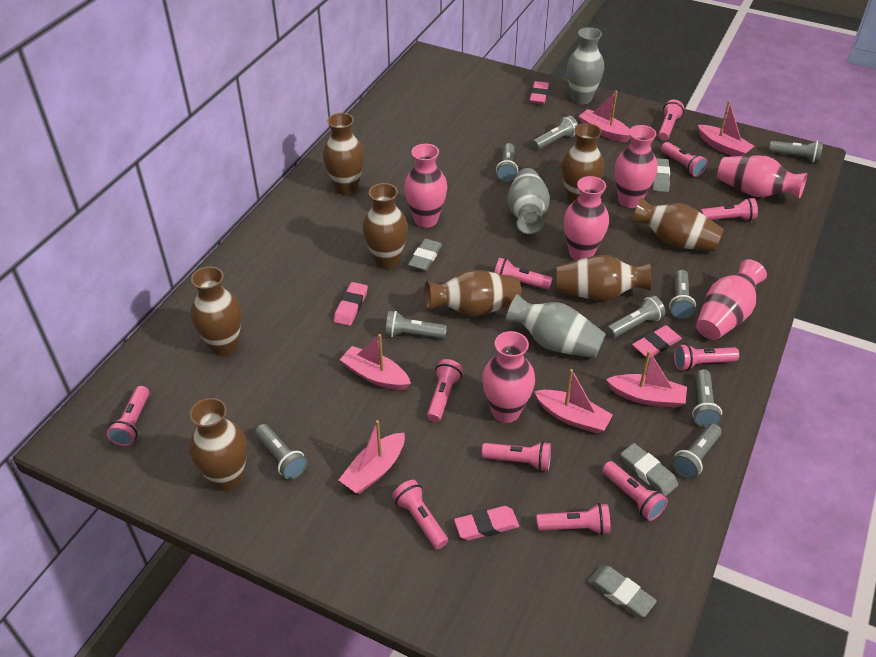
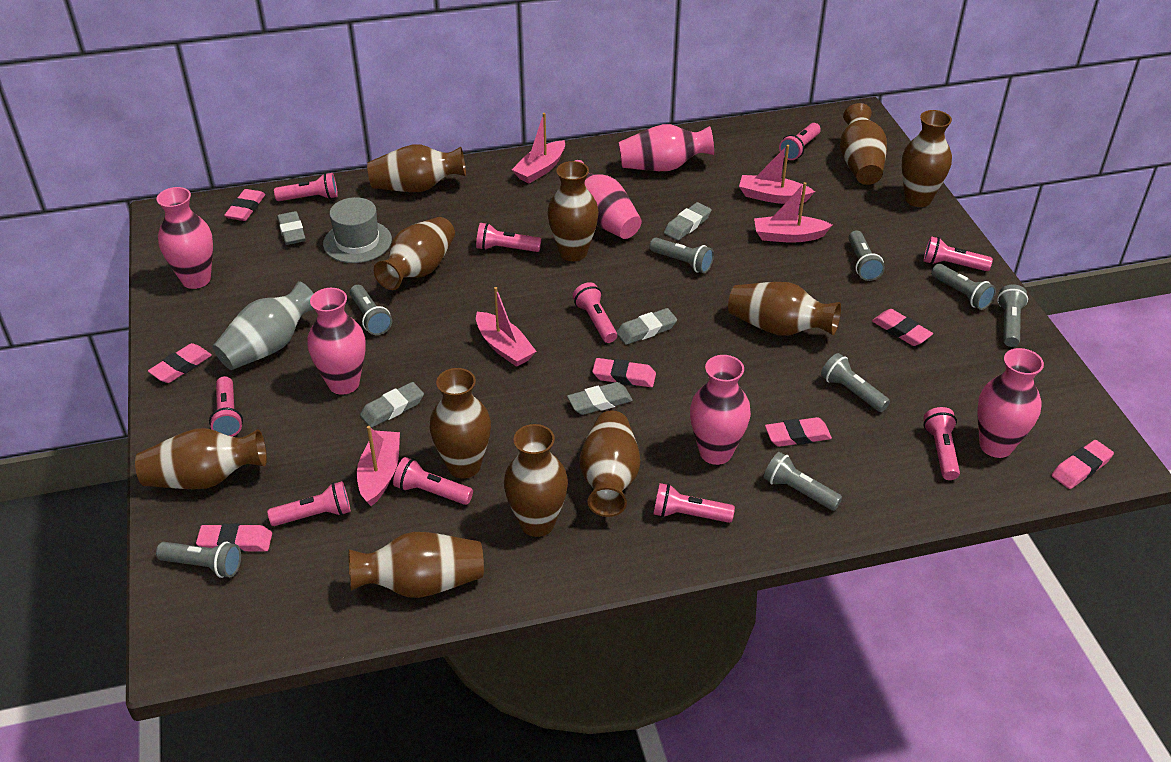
brown vase: [189,398,247,491] [191,267,242,356] [323,113,364,195] [362,183,408,269] [424,270,521,316] [557,255,651,301] [562,123,604,204] [631,197,724,251] = 8 -> [135,428,267,489] [348,532,484,598] [367,144,466,192] [374,217,455,290] [429,368,491,478] [504,424,568,537] [547,161,599,261] [580,411,640,517] [728,282,841,336] [840,103,887,185] [902,110,952,207] = 11
grey eraser: [408,239,442,271] [588,566,657,617] [621,443,678,496] [652,158,670,192] = 4 -> [277,211,306,245] [360,382,424,428] [567,382,633,415] [616,308,677,345] [664,202,712,240] = 5
grey flashlight: [255,424,307,480] [385,311,447,339] [496,143,518,182] [532,116,578,150] [607,295,665,338] [669,270,696,319] [672,424,722,479] [692,369,722,428] [769,141,823,163] = 9 -> [156,542,241,578] [350,285,392,335] [650,237,714,273] [764,452,842,511] [821,353,890,412] [848,230,885,281] [931,264,996,310] [997,284,1028,347] = 8
grey hat: none = 0 -> [323,197,392,263] = 1
grey vase: [505,294,606,358] [507,168,550,234] [567,27,604,105] = 3 -> [213,281,314,370] = 1
pink boat: [339,420,405,494] [340,334,411,390] [534,369,613,434] [578,91,630,142] [606,350,687,408] [698,101,754,156] = 6 -> [357,426,400,506] [476,287,537,367] [512,113,565,184] [739,145,815,204] [754,182,833,243] = 5
pink eraser: [334,282,368,326] [454,506,519,540] [530,81,549,104] [632,325,682,358] = 4 -> [148,343,212,383] [196,523,272,553] [224,189,265,221] [592,358,656,387] [765,417,832,447] [872,309,933,346] [1052,440,1114,489] = 7
pink flashlight: [107,386,150,446] [392,480,448,549] [427,359,463,422] [481,441,551,472] [494,257,553,290] [536,503,611,535] [602,461,668,521] [658,100,684,141] [661,142,708,177] [674,343,739,371] [700,198,758,221] = 11 -> [209,376,243,437] [267,481,351,526] [274,173,338,201] [393,457,473,505] [476,223,541,252] [573,282,617,343] [654,483,735,523] [779,123,821,160] [923,407,960,480] [924,236,993,271] = 10

